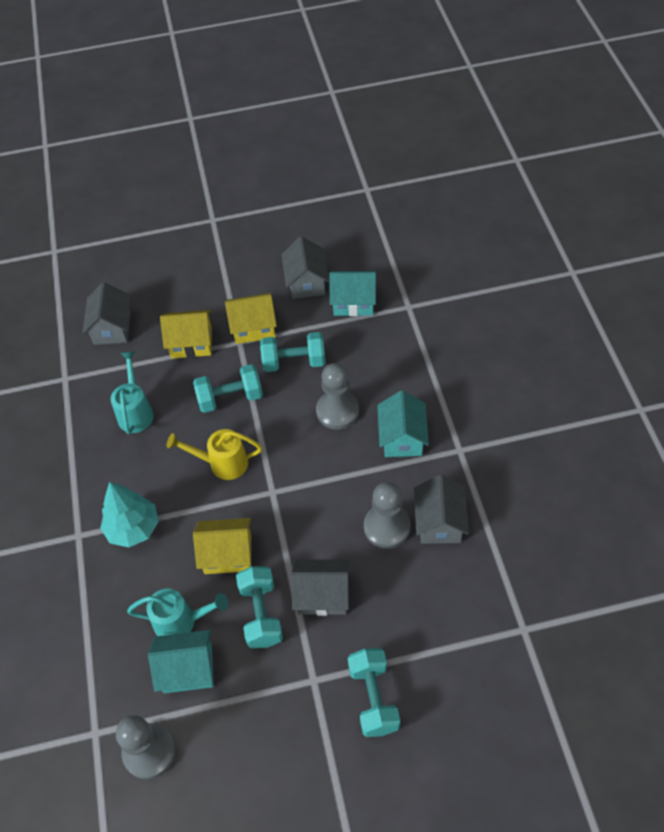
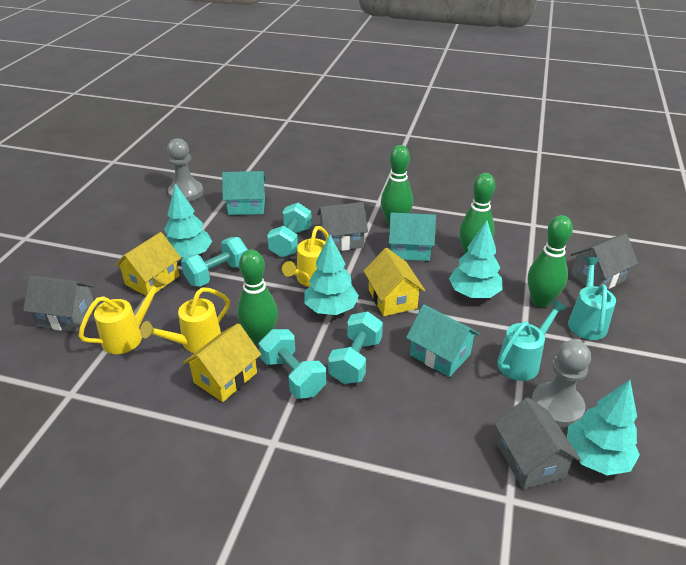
green bowling pin: none = 0 -> [237,250,278,345] [381,145,413,227] [459,173,495,254] [528,215,573,307] = 4
grey pawn: [116,715,176,779] [316,363,359,430] [364,482,410,549] = 3 -> [167,138,203,202] [531,340,591,427] = 2
turquoise tree: [100,482,159,547] = 1 -> [164,184,212,258] [305,235,359,315] [449,220,503,298] [567,380,640,476] = 4
yellow watering can: [167,429,262,480] = 1 -> [78,276,166,354] [140,287,230,353] [282,226,329,287] = 3

